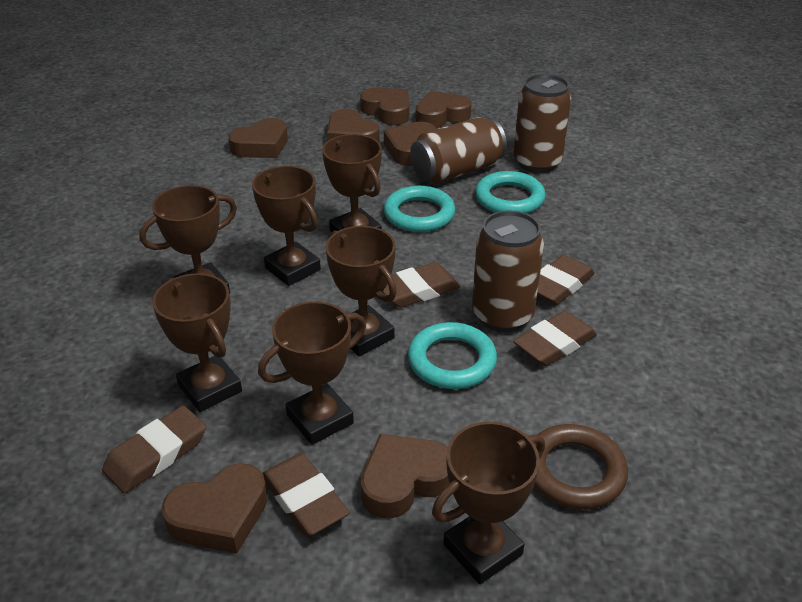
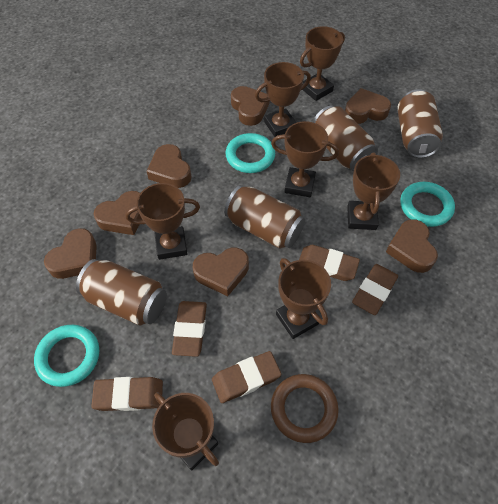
brown can: [410,117,507,184] [472,211,544,332] [513,74,571,173] = 3 -> [76,259,167,325] [224,185,305,249] [313,106,378,172] [397,89,443,158] = 4

